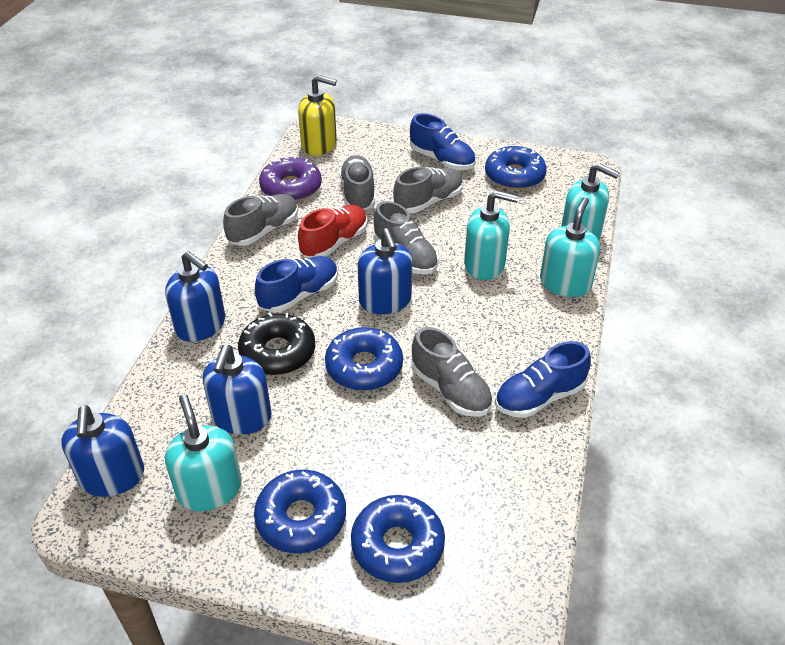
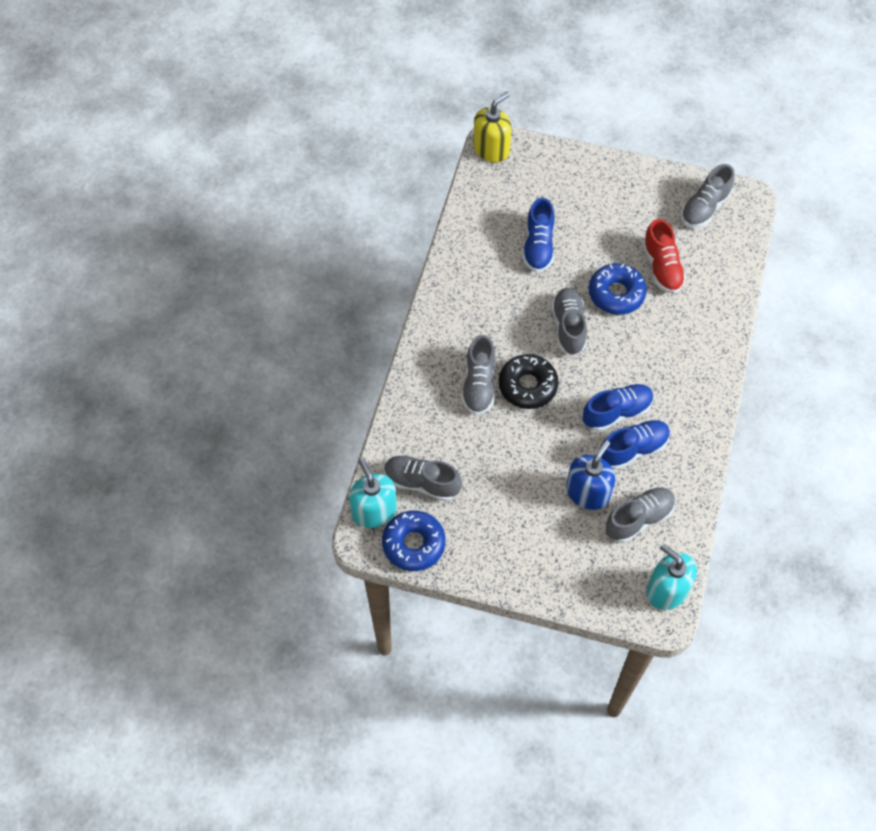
blue donut: [254,469,346,553] [325,327,403,391] [351,495,445,583] [485,146,547,190] = 4 -> [382,511,446,571] [589,263,647,315] = 2
blue soap dispenser: [61,405,144,497] [165,251,225,342] [203,345,272,434] [358,228,412,314] = 4 -> [566,440,615,510] = 1
purple donut: [259,155,322,201] = 1 -> none = 0
turquoise soap dispenser: [165,394,242,511] [464,191,519,280] [540,197,600,297] [561,163,620,241] = 4 -> [349,458,397,528] [647,544,697,610] = 2

